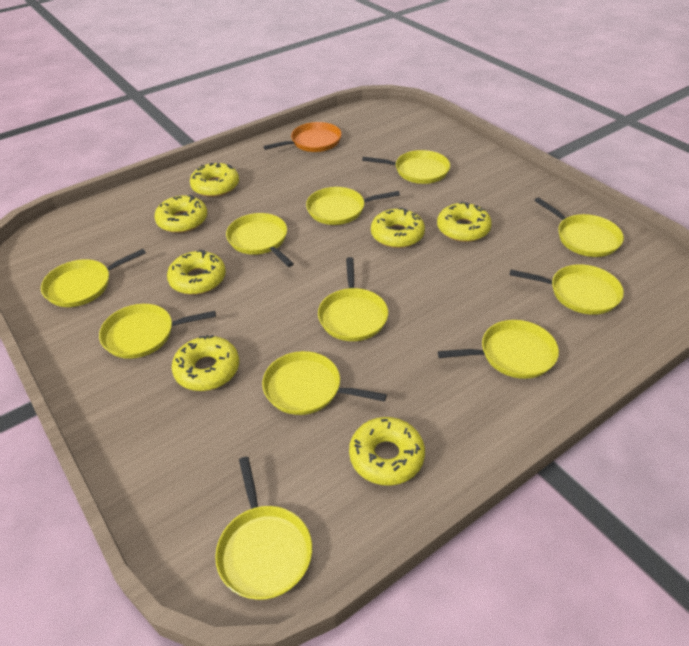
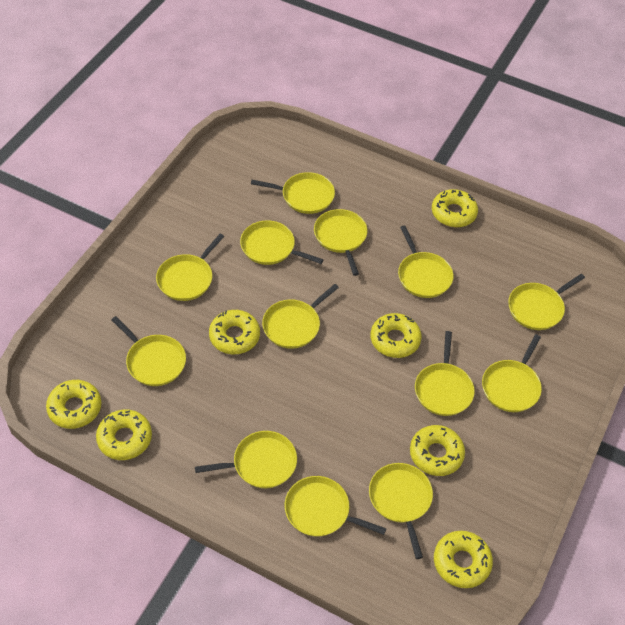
orange pan: [263,122,342,152] = 1 -> none = 0
yellow pan: [41,249,146,307] [99,304,216,359] [215,457,312,600] [226,213,294,267] [262,351,387,415] [306,187,400,225] [318,257,388,341] [362,150,450,184] [438,320,559,379] [510,264,624,315] [534,197,624,257] = 11 -> [111,316,186,386] [156,234,224,301] [195,431,297,488] [240,220,323,265] [251,172,335,214] [262,284,339,349] [285,476,386,537] [314,209,367,276] [369,463,433,559] [398,226,453,298] [415,331,475,416] [482,334,542,412] [508,274,585,330] = 13

